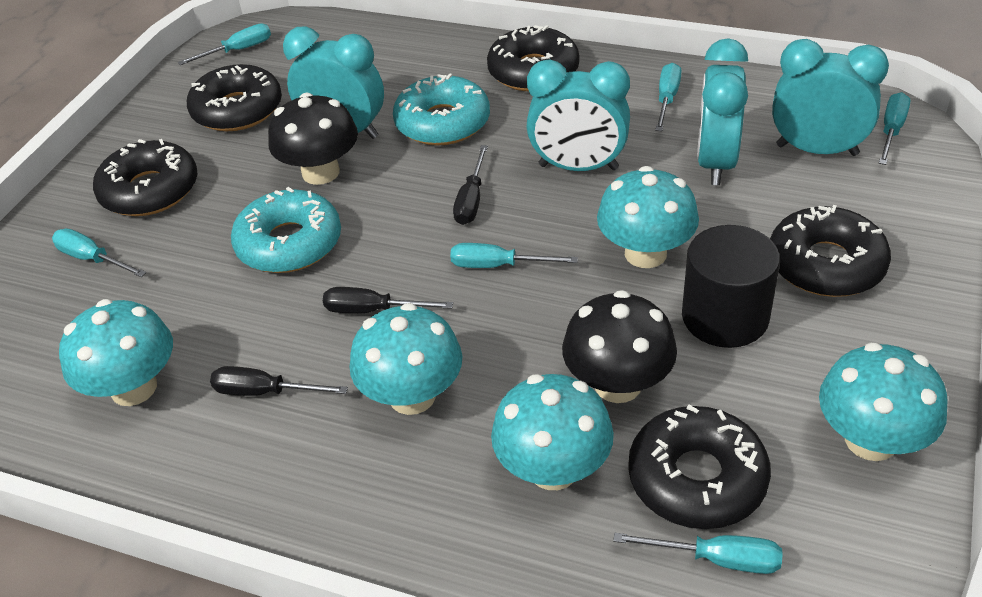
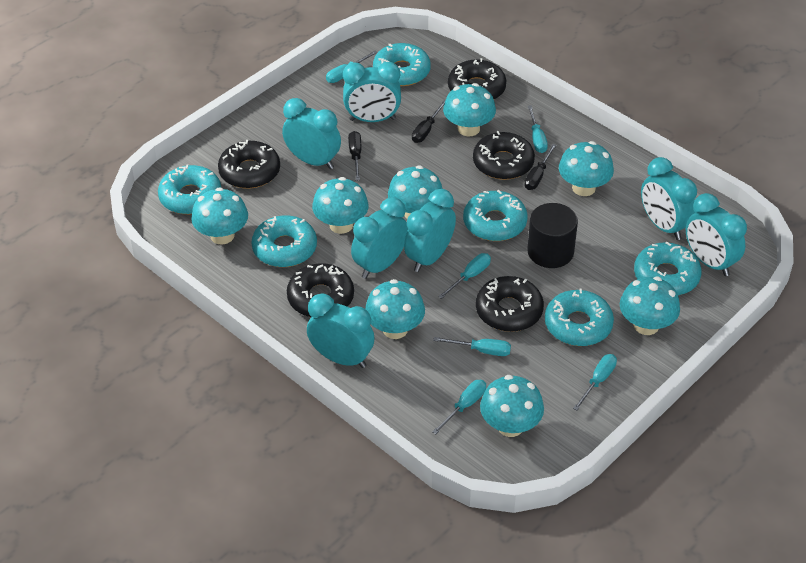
black mushroom: [268,93,358,185] [562,290,677,403] = 2 -> none = 0
turquoise clock: [283,26,384,139] [527,60,630,171] [697,38,748,185] [772,39,889,156] = 4 -> [282,98,341,169] [307,293,375,368] [343,62,401,122] [351,197,408,279] [404,189,456,272] [641,157,697,240] [686,193,747,276] = 7
turquoise donut: [231,187,341,273] [393,74,490,146] = 2 -> [158,165,221,214] [252,215,317,267] [373,43,431,86] [463,190,528,241] [545,288,614,346] [634,242,702,295] = 6
turquoise mushroom: [59,299,173,406] [349,303,462,415] [491,374,614,490] [597,166,699,268] [819,342,948,461] = 5 -> [191,187,248,245] [312,177,369,234] [365,279,425,339] [388,165,443,219] [443,83,496,136] [480,375,544,437] [559,141,614,196] [620,276,680,335] = 8

